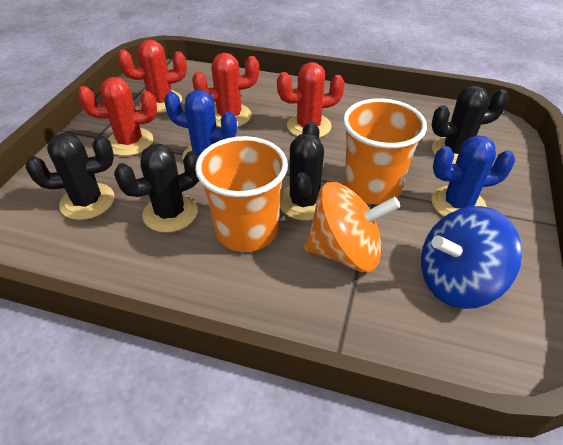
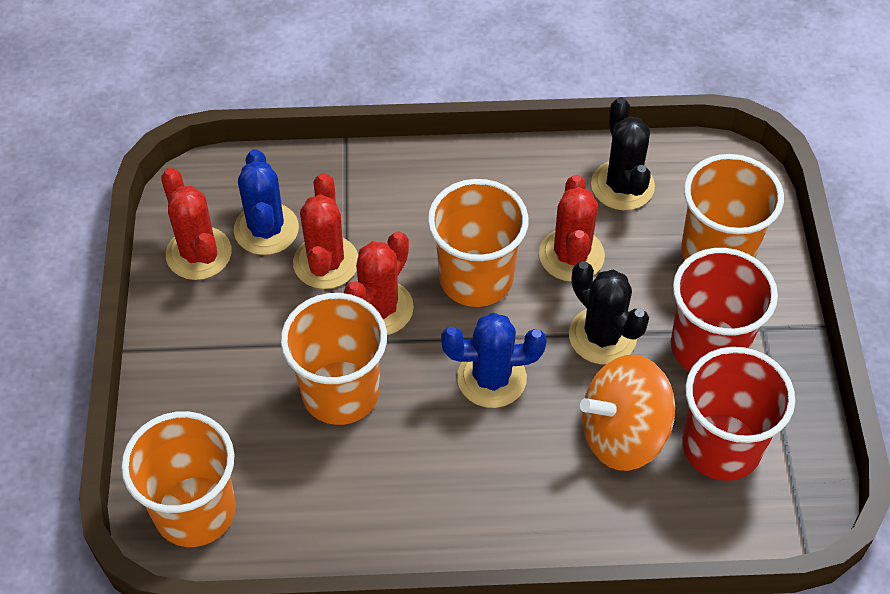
black cactus: [26,133,114,220] [114,144,199,233] [279,121,324,220] [432,86,509,164] = 4 -> [569,261,649,364] [591,97,655,210] = 2
blue spinning top: [421,206,522,309] = 1 -> none = 0
orange cup: [195,136,288,252] [343,98,427,204] = 2 -> [121,411,236,547] [281,293,387,425] [428,179,529,307] [681,154,784,260] = 4
red cup: none = 0 -> [671,248,778,372] [682,347,795,481] = 2

